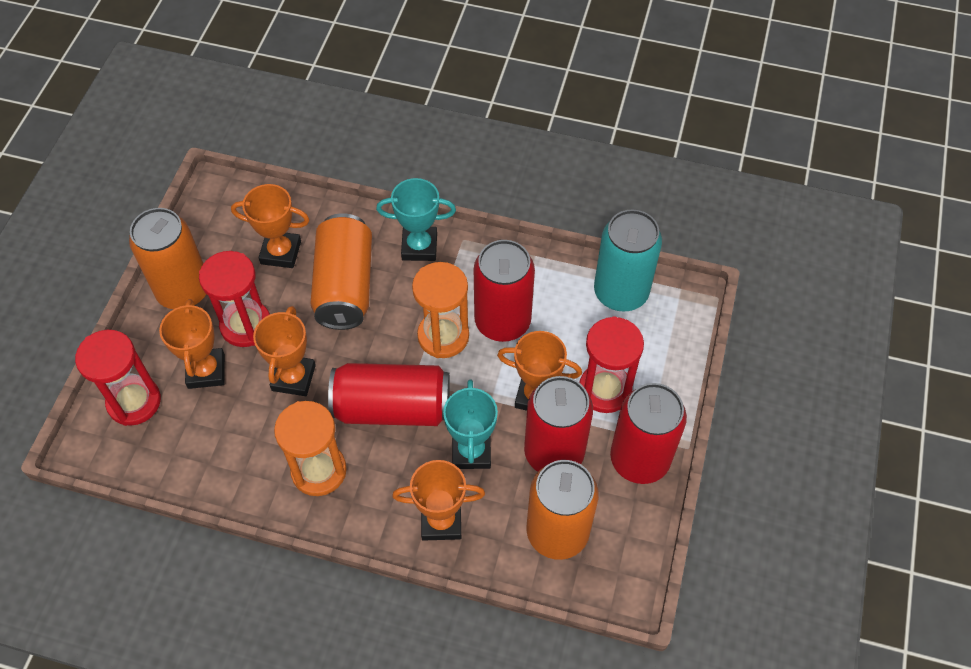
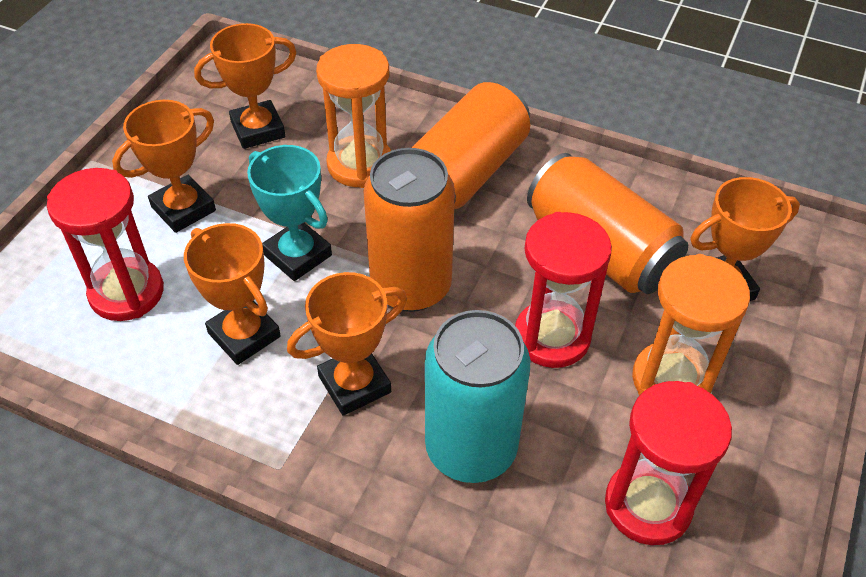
red can: [328,363,450,426] [474,240,535,342] [524,376,593,472] [610,383,687,484] = 4 -> none = 0
turquoise trophy: [376,178,456,261] [443,380,498,469] = 2 -> [247,145,332,281] = 1

